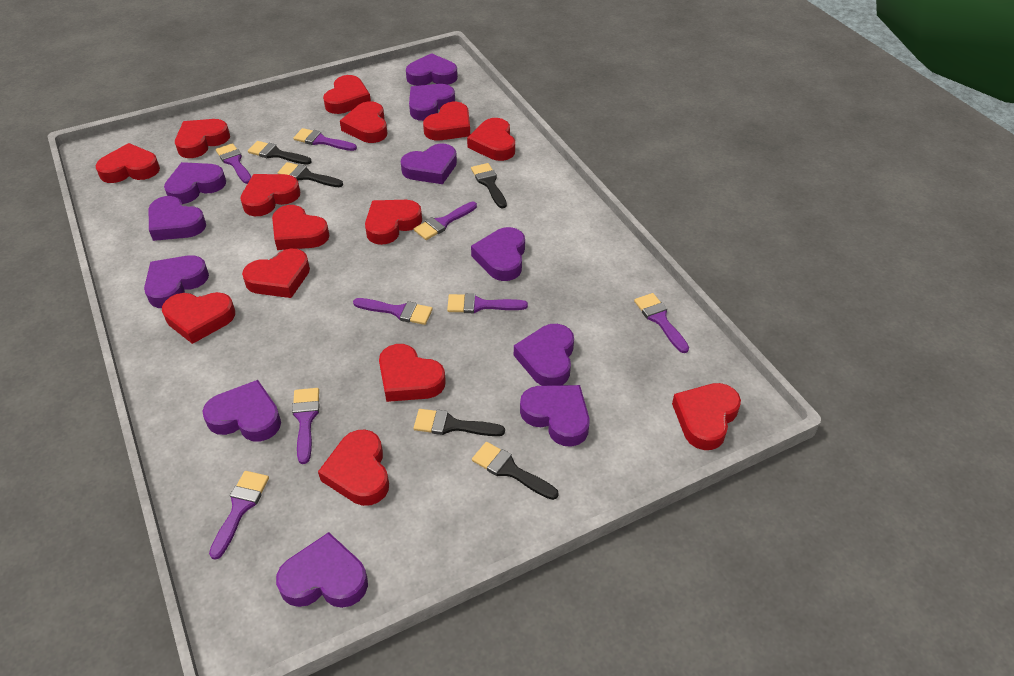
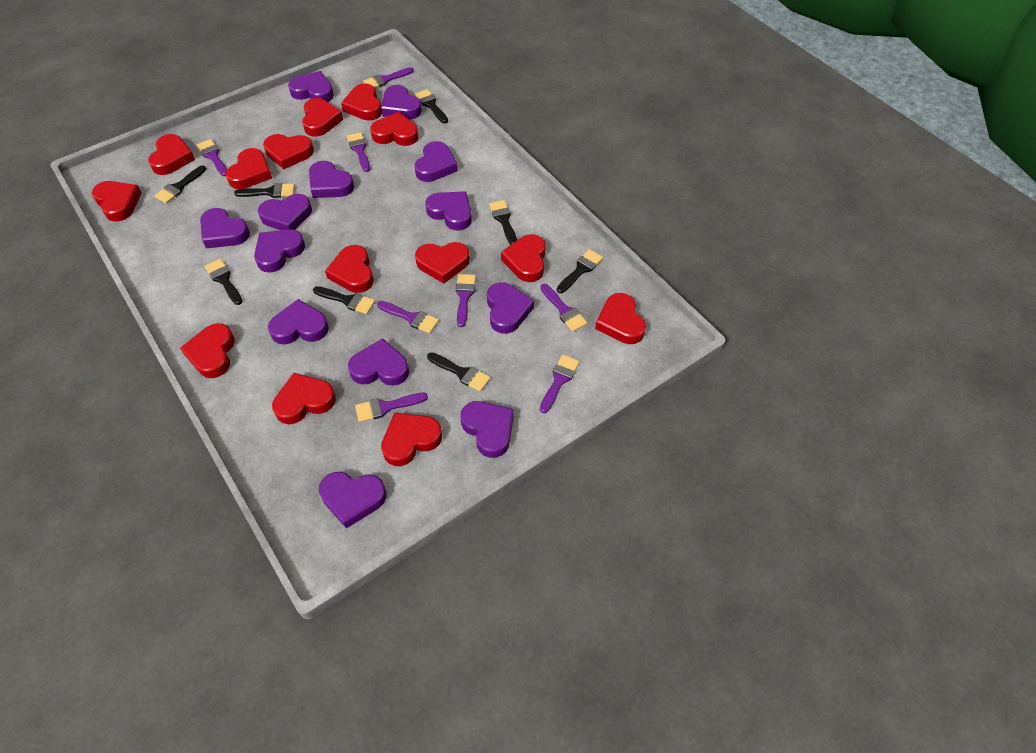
black brush: [248,141,312,165] [278,162,343,187] [414,409,505,436] [471,163,507,209] [472,442,559,500] = 5 -> [155,165,206,204] [205,258,243,305] [234,183,295,198] [313,286,375,314] [415,89,448,123] [427,352,491,392] [489,200,517,245] [557,249,603,293] = 8
purple heart: [144,255,209,308] [148,196,206,241] [164,162,226,204] [203,380,281,441] [276,532,368,608] [400,143,457,184] [406,53,458,86] [409,84,455,121] [471,227,525,281] [514,324,574,386] [520,385,590,447] = 11 -> [200,208,250,248] [254,229,305,272] [258,194,312,230] [268,299,329,344] [288,71,334,102] [309,161,354,198] [319,472,386,529] [348,338,409,386] [381,85,422,119] [414,141,458,182] [425,191,472,230] [460,401,514,458] [487,282,534,334] = 13

